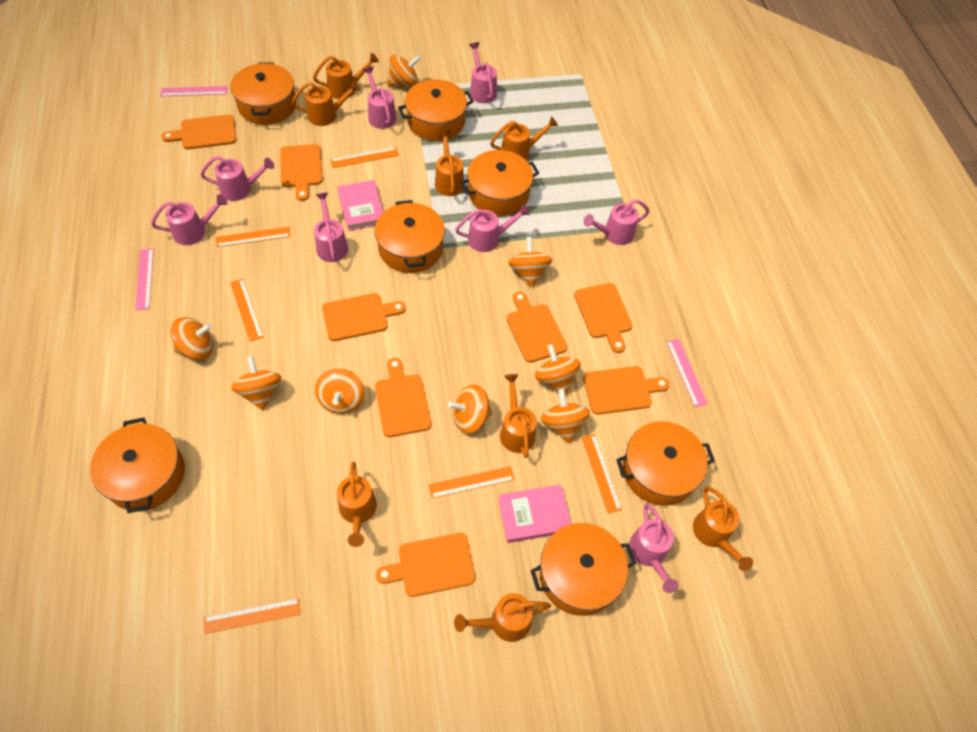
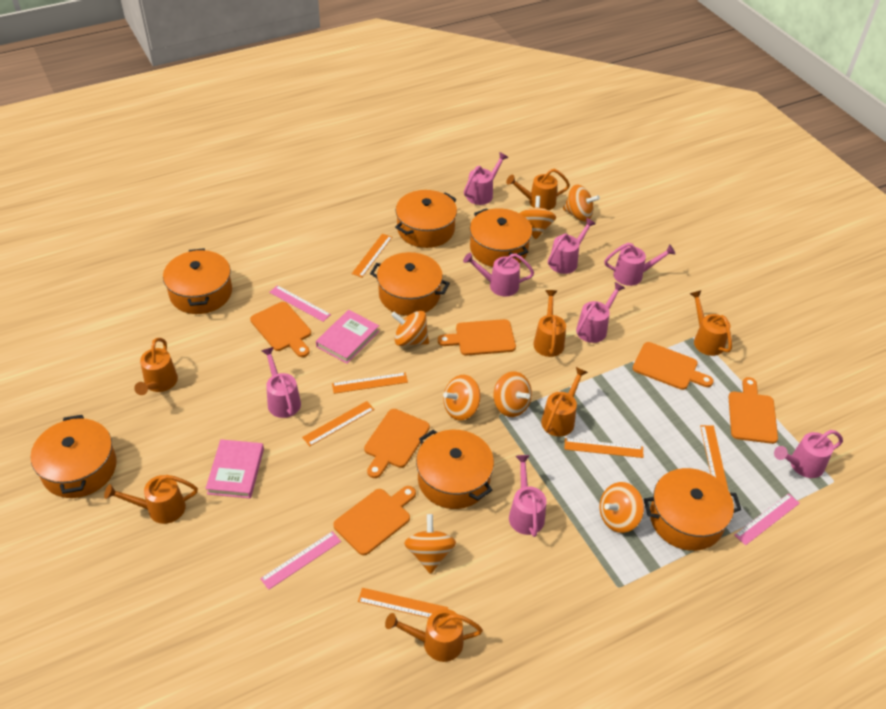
orange cutting board: [161,114,236,149] [280,144,323,201] [322,293,406,341] [375,358,431,437] [376,533,475,597] [506,291,567,363] [574,283,632,353] [583,366,669,414] = 8 -> [250,302,311,357] [333,486,416,555] [364,409,430,478] [438,319,516,356] [633,342,714,390] [728,377,778,444] = 6
orange spinning top: [170,317,213,360] [231,356,281,410] [315,368,365,414] [388,55,421,87] [448,384,492,434] [508,237,552,288] [535,344,581,396] [541,389,590,444] = 8 -> [391,311,429,346] [404,514,456,574] [443,375,481,420] [493,371,532,417] [520,196,556,239] [563,185,600,222] [600,482,644,533] = 7
orange watering can: [292,81,360,126] [313,53,379,99] [337,462,377,547] [435,130,464,196] [454,593,551,642] [490,116,558,160] [500,374,537,458] [693,486,753,571] = 8 -> [104,475,198,524] [134,338,178,395] [385,609,483,662] [506,169,570,210] [533,290,566,357] [541,367,588,436] [689,290,732,356] = 7

